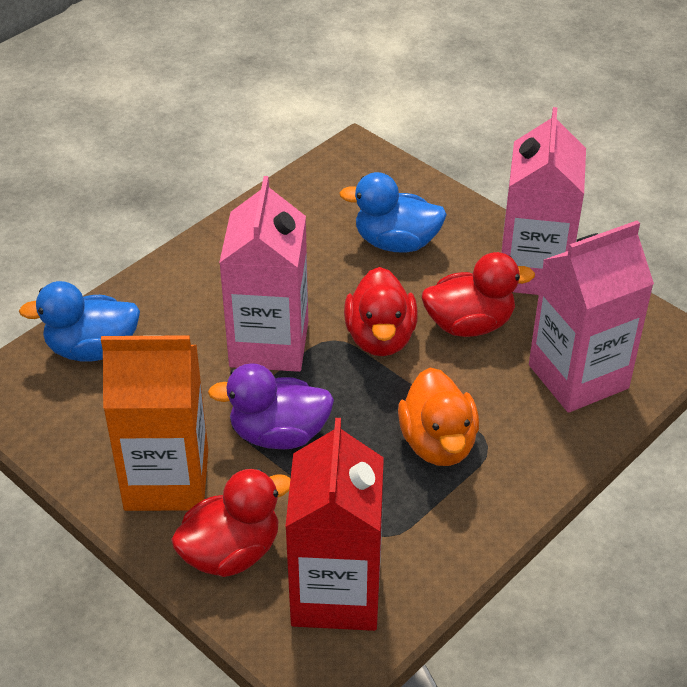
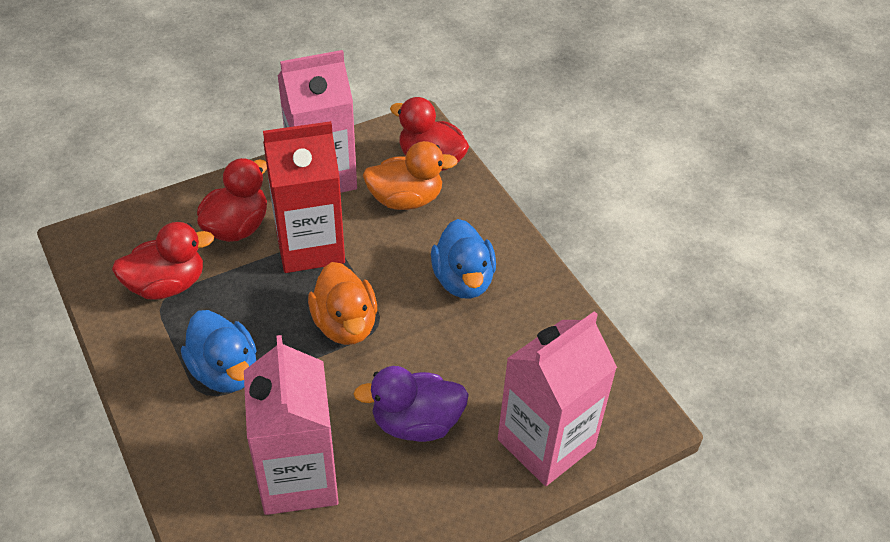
orange carton: [101,335,208,511] = 1 -> none = 0
orange duck: [398,367,479,466] = 1 -> [308,262,377,345] [363,141,458,210] = 2

